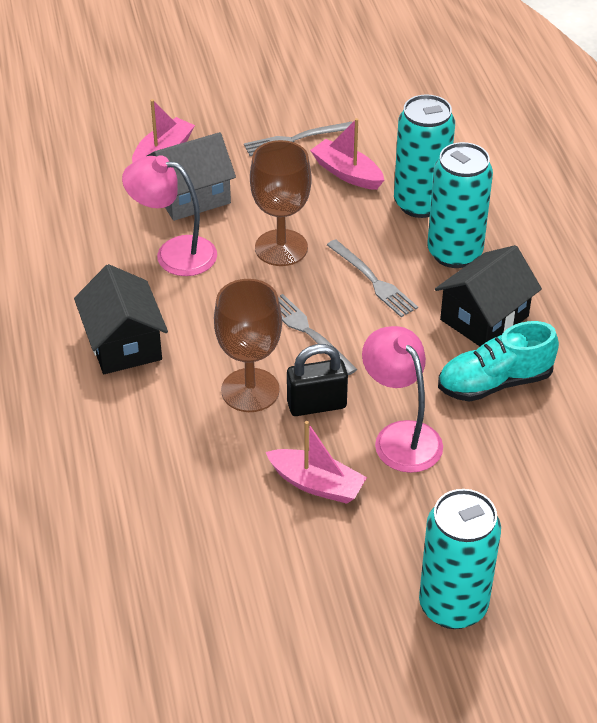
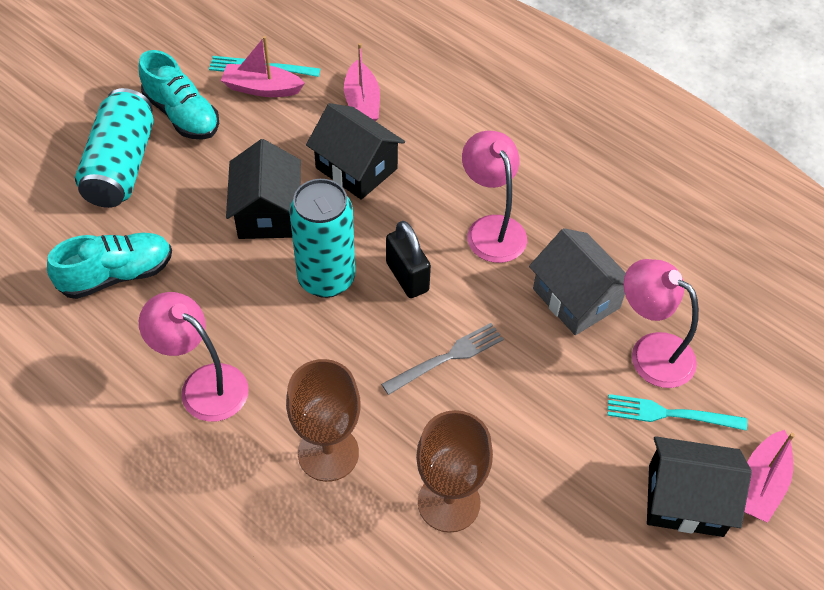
black house: [74,264,168,374] [435,245,542,346] = 2 -> [226,139,301,239] [306,103,405,200] [647,436,752,537] = 3
grey fork: [244,122,353,156] [278,294,357,375] [327,239,418,317] = 3 -> [381,323,504,395] = 1
pink lamp: [122,155,217,276] [362,326,443,473] = 2 -> [139,292,249,422] [462,131,527,263] [624,259,699,388] = 3
turquoise can: [394,94,455,218] [419,489,501,629] [427,142,493,268] = 3 -> [75,88,154,208] [289,179,355,298] = 2
turquoise fork: none = 0 -> [209,56,320,77] [607,394,747,431] = 2
turquoise shoe: [438,321,559,402] = 1 -> [47,233,172,299] [139,50,219,140] = 2

